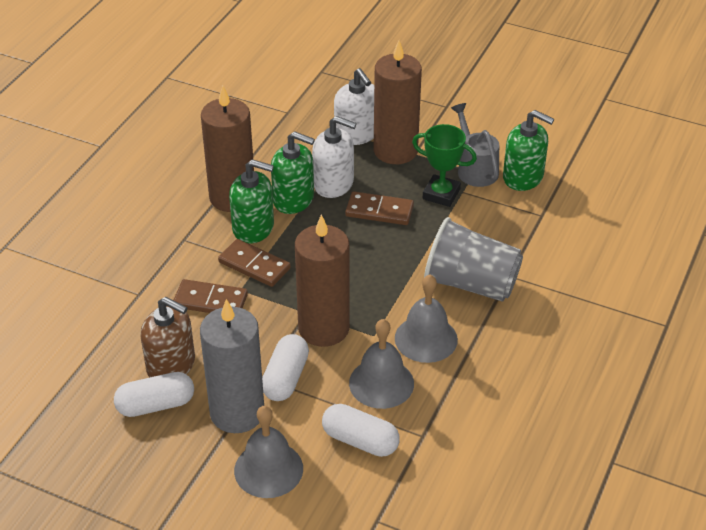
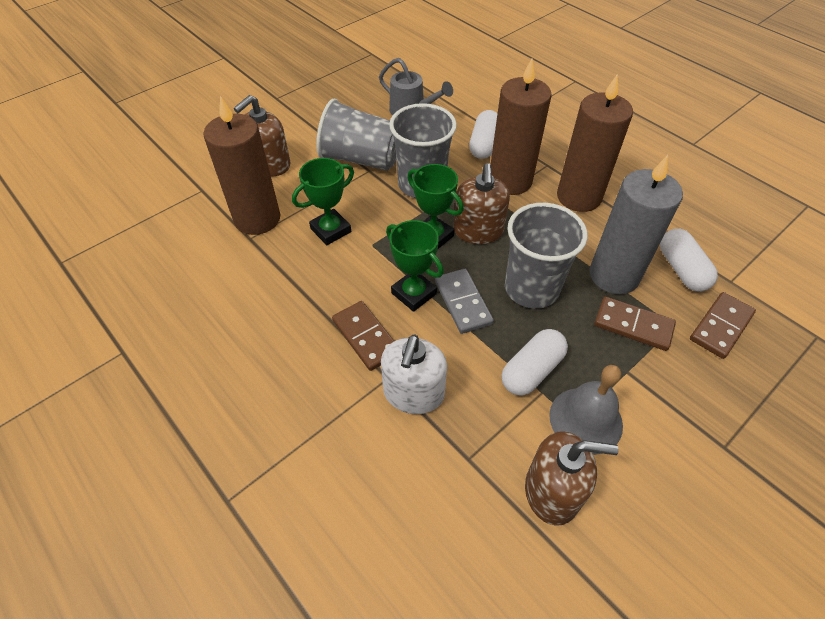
brown soap dispenser: [140,297,195,377] = 1 -> [234,95,291,176] [453,163,510,244] [525,431,619,526] = 3
green soap dispenser: [229,159,274,244] [271,131,315,214] [503,110,554,191] = 3 -> none = 0
green trophy: [412,124,477,207] = 1 -> [292,158,354,245] [386,220,444,312] [407,164,464,249] = 3
grey bell: [234,406,303,498] [349,319,414,409] [395,275,458,363] = 3 -> [549,365,623,455] = 1
grey cup: [424,217,523,302] = 1 -> [316,98,396,171] [389,103,457,198] [505,203,588,309] = 3
grey domino: none = 0 -> [435,269,494,334] = 1
white soap dispenser: [312,116,357,198] [334,68,374,145] = 2 -> [381,335,447,414] = 1

